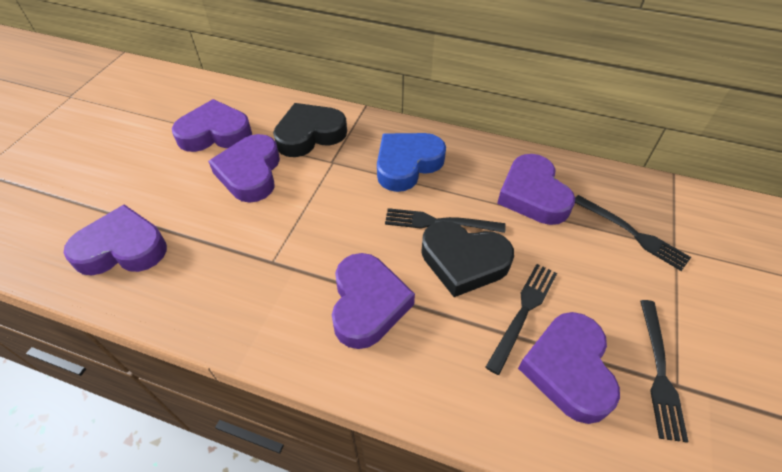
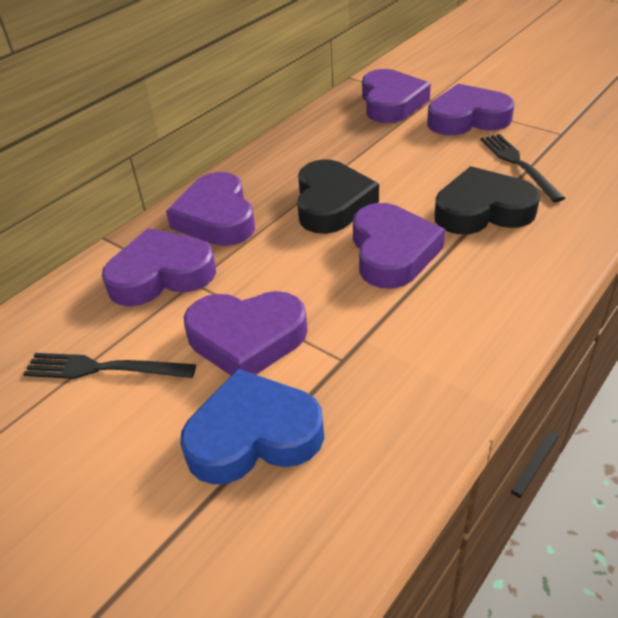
black fork: [385,208,506,233] [485,264,557,375] [575,195,691,271] [640,300,688,443] = 4 -> [23,353,196,379] [480,134,565,202] = 2

